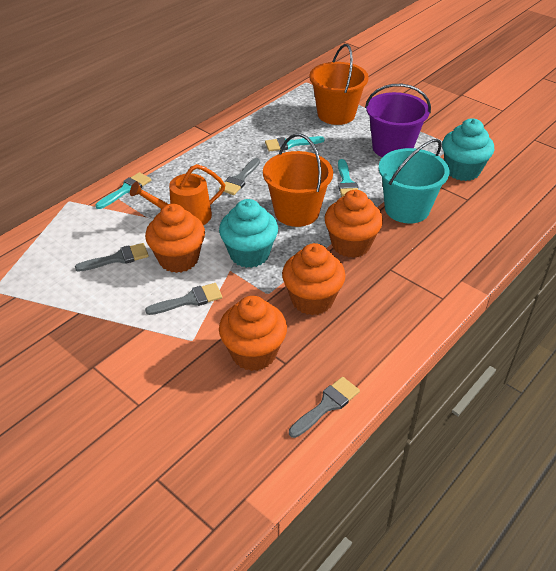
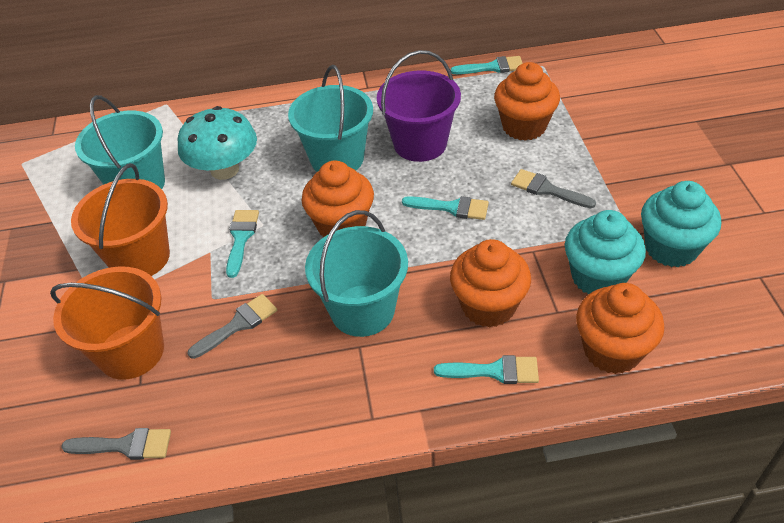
grey brush: [75,243,149,272] [145,283,222,315] [219,158,260,195] [289,377,360,438] = 4 -> [61,428,171,460] [187,294,277,359] [511,169,596,208] = 3
orange watering can: [130,164,225,225] = 1 -> none = 0
turquoise brush: [96,172,151,209] [265,136,325,152] [338,159,358,197] = 3 -> [226,210,259,278] [402,196,489,220] [434,355,539,384] [450,56,523,74] = 4
turquoise bucket: [378,139,449,224] = 1 -> [75,95,165,189] [288,65,373,172] [305,210,408,337] = 3
turquoise mushroom: none = 0 -> [178,106,257,180] = 1

